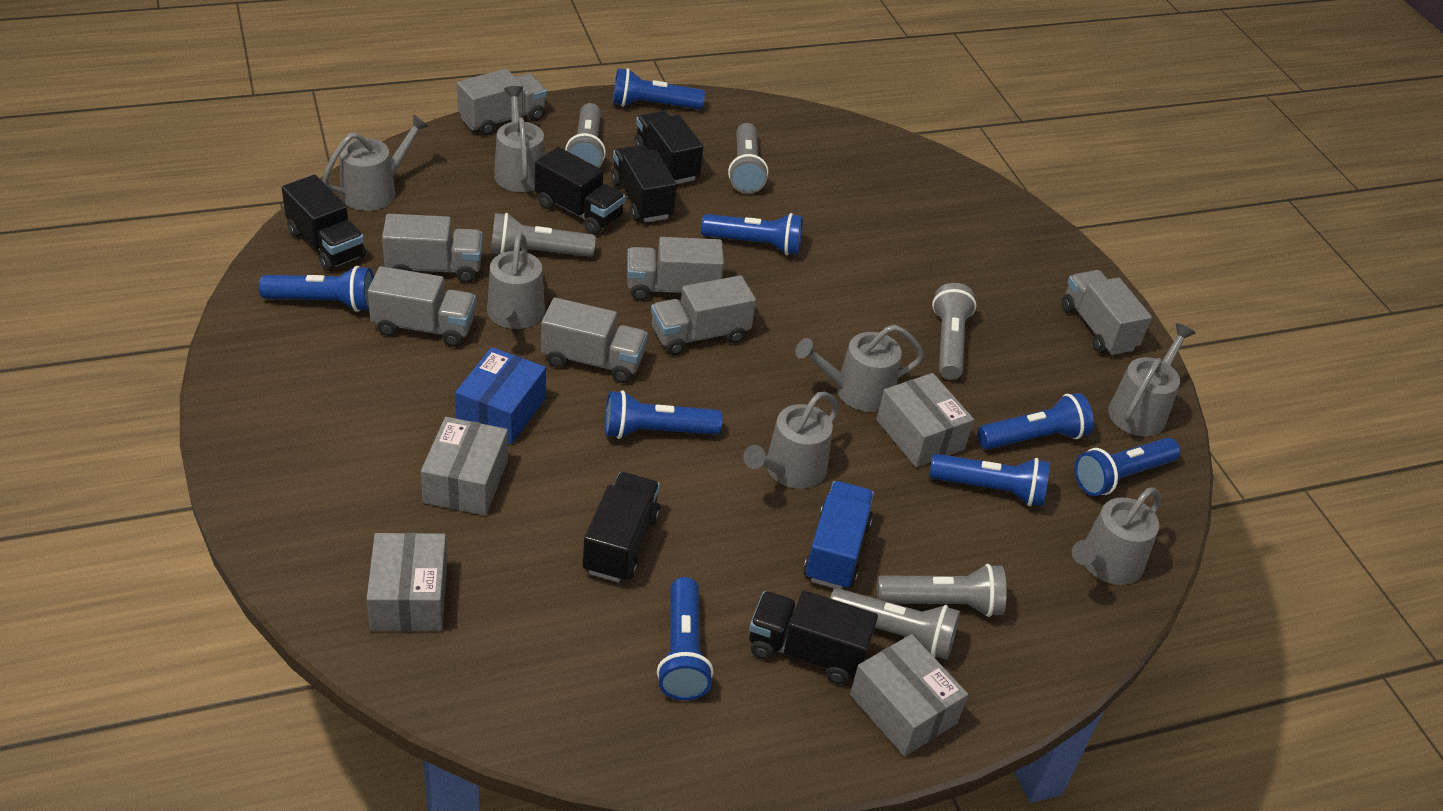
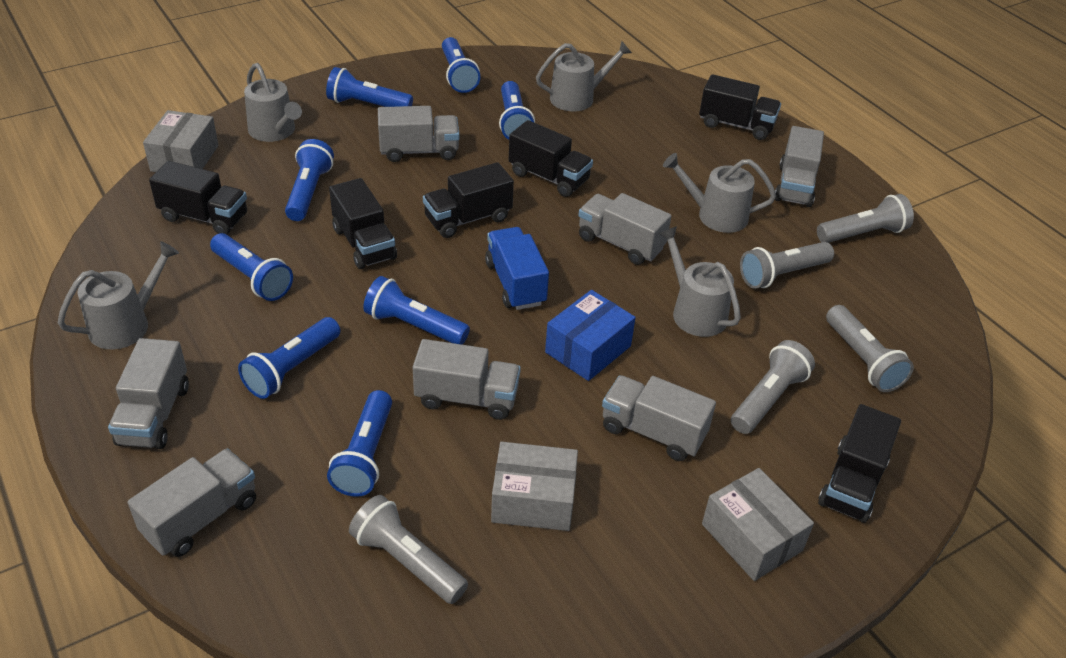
grey box: [367,533,447,631] [421,417,508,516] [850,634,968,756] [876,373,974,467] = 4 -> [143,110,218,172] [491,442,578,531] [702,468,814,581] = 3
grey flashlight: [491,213,596,257] [565,103,606,168] [728,123,768,194] [830,588,960,660] [877,564,1007,617] [932,283,977,380] = 6 -> [349,495,468,604] [731,340,815,434] [740,242,834,289] [817,194,914,243] [826,305,914,392] = 5
grey watering can: [322,114,430,211] [487,233,545,329] [494,86,545,192] [743,392,839,489] [795,325,924,412] [1072,487,1162,585] [1108,323,1195,437] = 7 -> [58,241,179,349] [244,63,302,142] [536,41,632,111] [659,226,741,337] [663,153,776,233] = 5

